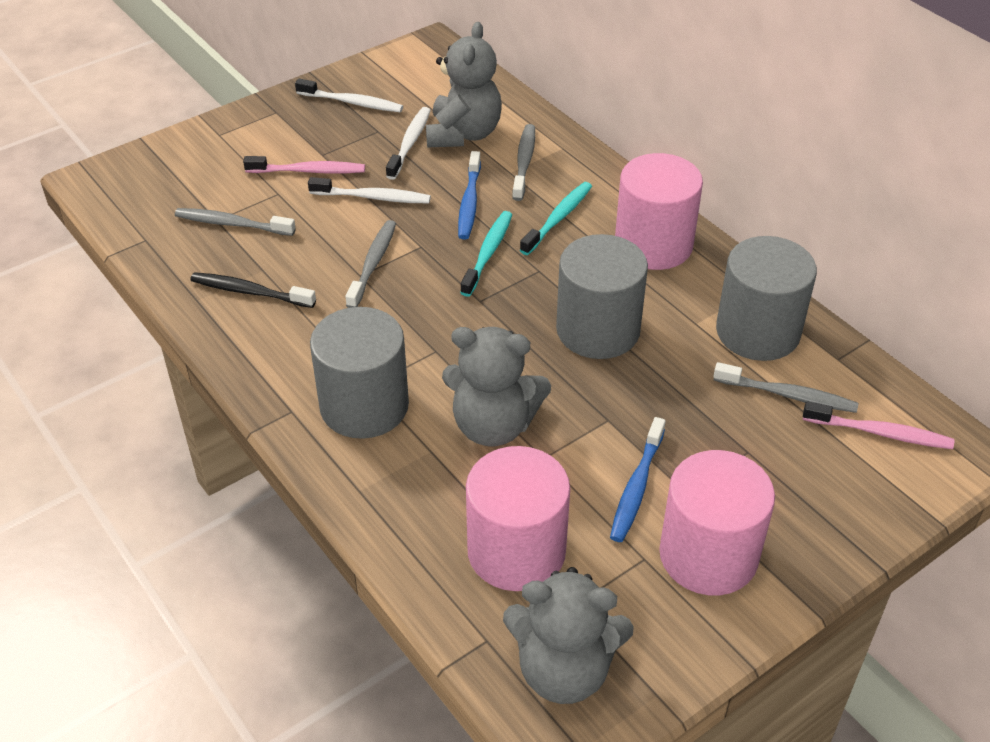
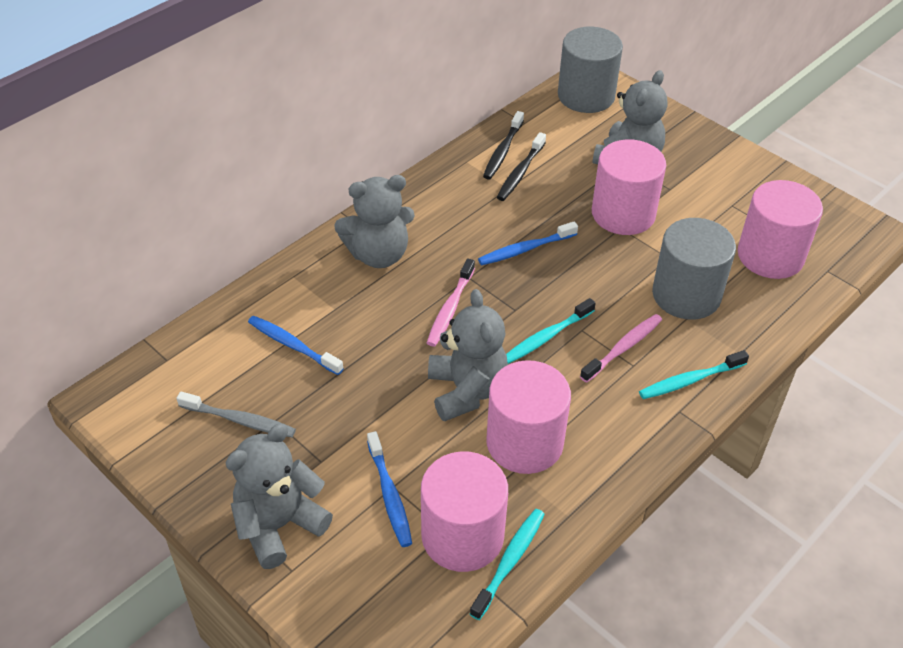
black toothbrush: [190,272,316,308] = 1 -> [483,111,524,180] [497,132,546,201] = 2
blue toothbrush: [458,151,481,239] [610,417,666,542] = 2 -> [248,316,344,375] [367,431,412,547] [478,221,578,265] = 3
grey cylinder: [310,307,409,439] [556,234,648,359] [716,236,817,361] = 3 -> [558,27,623,113] [652,218,736,320] = 2
grey teddy bear: [426,22,502,147] [442,327,551,447] [503,567,634,704] = 3 -> [226,424,333,569] [334,175,415,268] [428,289,508,421] [592,70,667,164] = 4
grey toothbrush: [175,208,296,236] [345,220,396,308] [512,124,535,201] [713,362,859,413] = 4 -> [177,392,296,437] = 1
pink cylinder: [466,446,570,591] [615,153,703,270] [659,450,775,595] = 3 -> [421,451,508,572] [486,360,571,474] [592,139,666,235] [738,180,823,279] = 4
turquoise toothbrush: [460,211,512,297] [520,182,592,255] = 2 -> [470,509,545,620] [506,298,596,364] [639,350,749,399] = 3
white toothbrush: [295,79,403,112] [308,177,431,203] [386,107,431,180] = 3 -> none = 0

